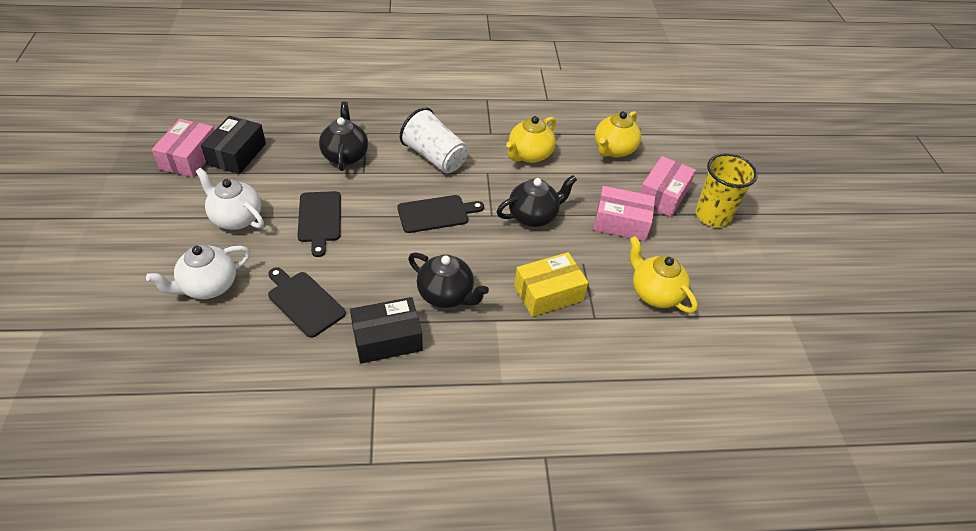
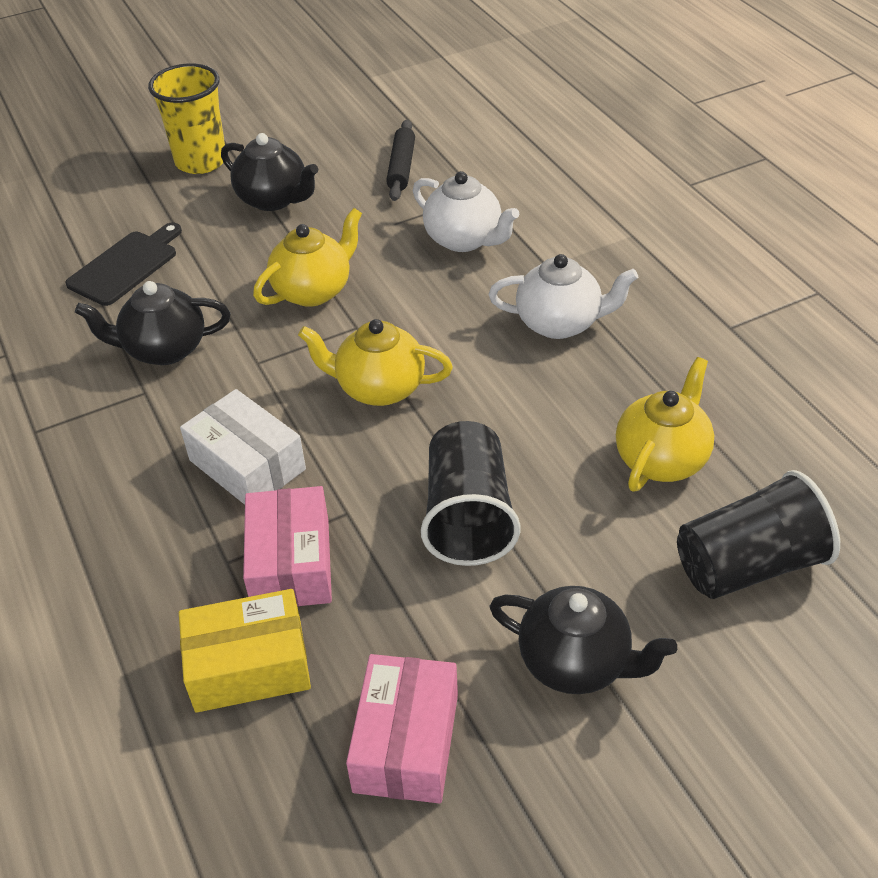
black box: [201,116,266,174] [350,297,423,364] = 2 -> none = 0
black cup: none = 0 -> [421,421,521,566] [677,470,840,599] = 2
black cutting board: [268,267,346,338] [298,191,341,257] [397,195,484,233] = 3 -> [65,223,182,306] = 1
black rolling pin: none = 0 -> [386,119,415,201] = 1
pink box: [152,119,215,177] [594,186,655,241] [640,156,696,217] = 3 -> [243,486,332,607] [346,654,458,803] = 2
white box: none = 0 -> [180,389,306,505] = 1
white cup: [400,107,468,173] = 1 -> none = 0

